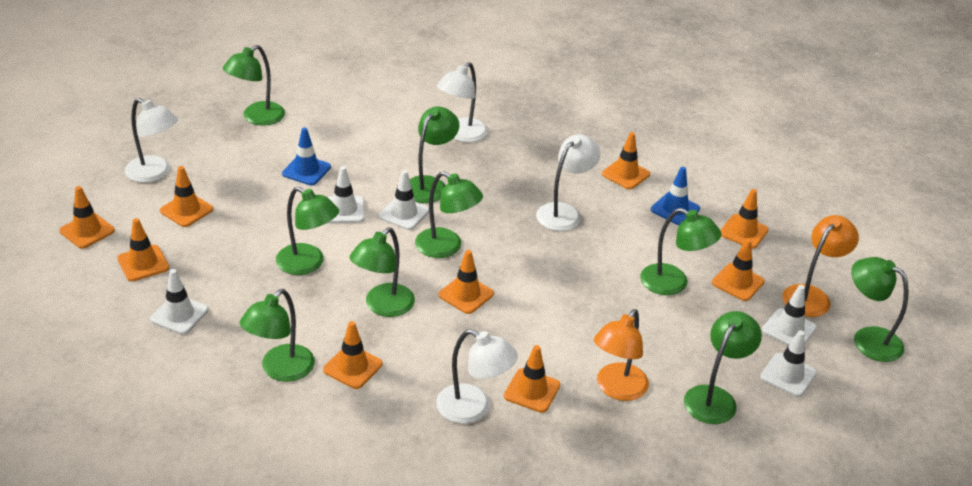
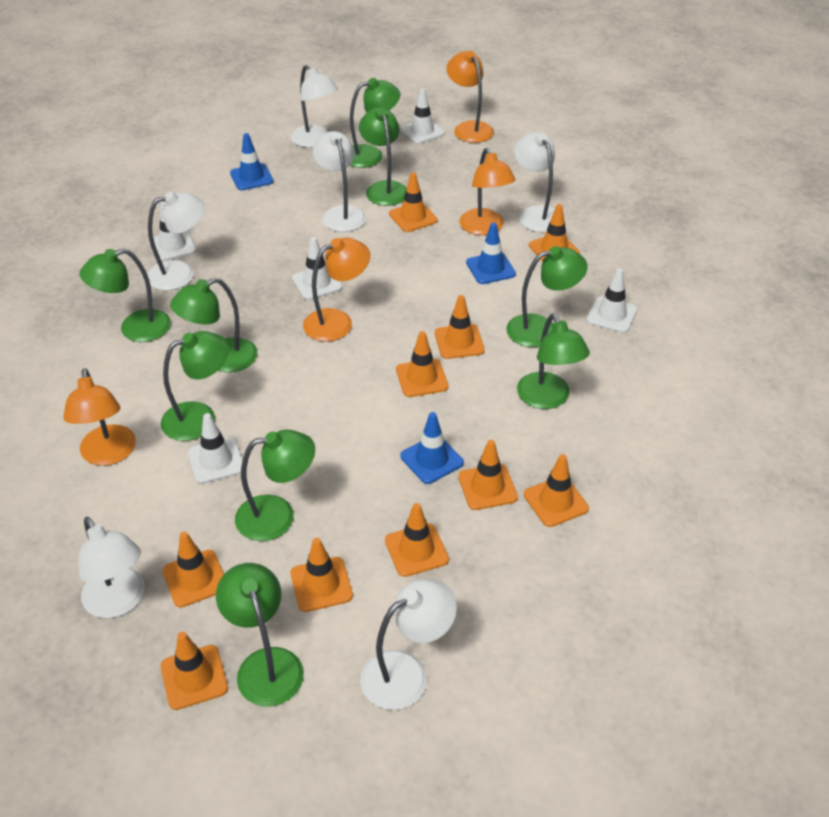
blue traffic cone: [282,127,331,185] [651,167,700,225] = 2 -> [230,133,273,190] [401,412,464,484] [466,222,516,284] = 3
orange lamp: [594,309,649,401] [782,215,859,317] = 2 -> [63,368,136,466] [303,237,370,342] [446,51,494,143] [460,148,516,235] = 4
orange traffic cone: [59,186,115,249] [117,218,169,281] [160,166,213,227] [323,321,383,389] [438,250,494,314] [504,345,560,413] [602,132,650,189] [712,239,765,301] [721,189,768,249] = 9 -> [160,632,228,710] [163,532,224,607] [290,538,353,612] [385,503,449,577] [389,172,438,232] [396,331,448,397] [435,295,485,359] [458,440,518,510] [524,454,589,527] [529,204,580,262] = 10
white lamp: [125,98,178,183] [436,329,518,424] [437,62,488,142] [536,134,600,231] = 4 -> [79,517,145,618] [147,192,205,290] [290,65,338,147] [313,131,366,232] [360,579,457,710] [514,132,555,232] = 6

